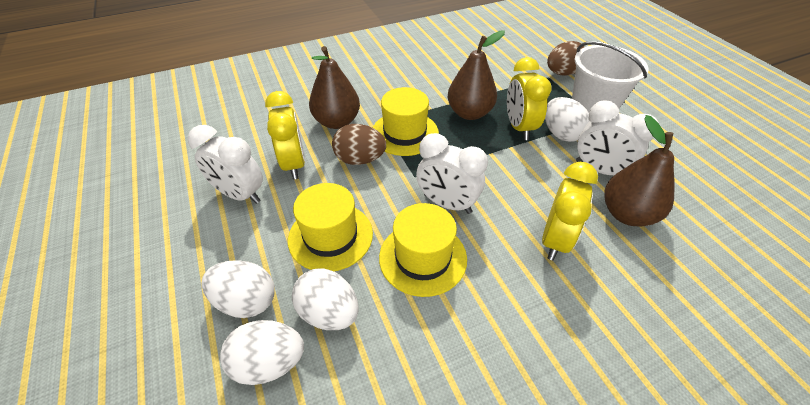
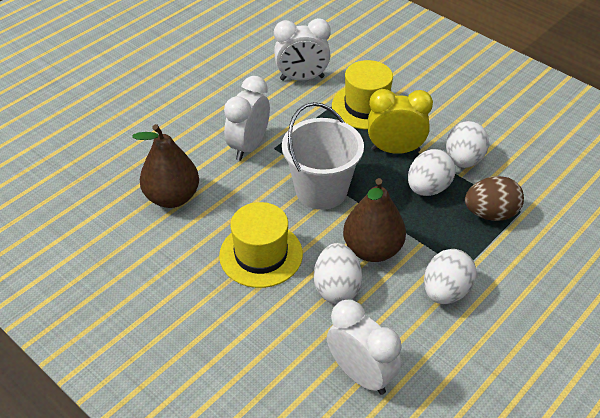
brown egg: [332,124,386,165] [547,41,585,76] = 2 -> [465,176,524,221] = 1
brown pear: [309,46,360,129] [448,30,505,120] [604,115,675,226] = 3 -> [132,124,199,208] [343,178,406,262] = 2
yellow clock: [265,91,305,180] [507,57,552,140] [542,162,598,260] = 3 -> [368,89,433,154] = 1
yellow hat: [288,183,373,271] [373,87,439,156] [379,203,467,297] = 3 -> [219,202,303,288] [332,60,396,130] = 2

